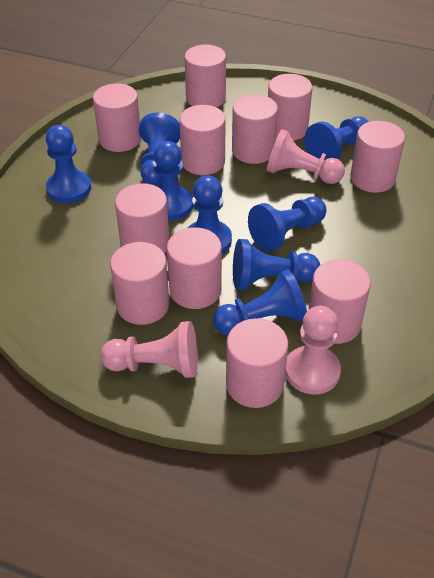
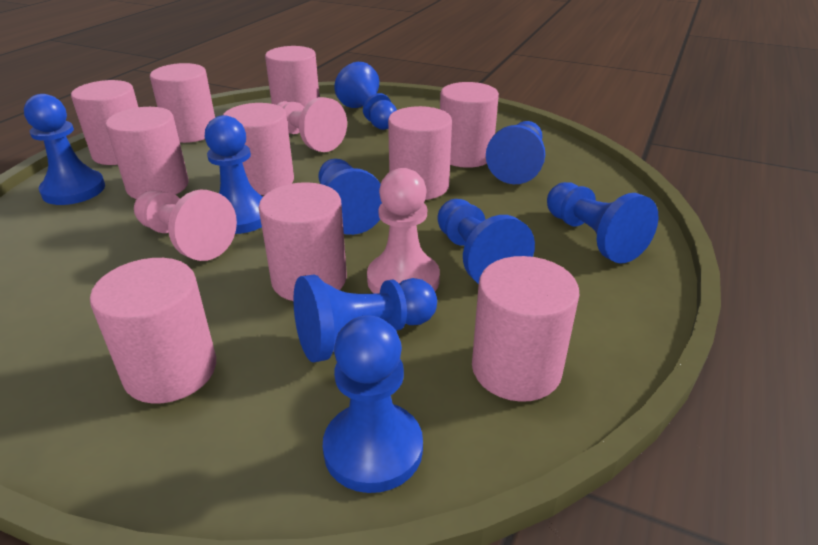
blue pawn: [46,125,91,203] [139,112,180,185] [153,141,193,221] [188,175,232,254] [213,270,307,335] [233,239,320,290] [248,197,326,252] [304,116,368,160] = 8 -> [24,94,105,205] [205,115,263,234] [293,274,437,362] [318,159,382,235] [323,315,423,493] [334,62,397,130] [437,199,535,284] [486,121,545,184] [547,182,659,264] = 9
pink cylinder: [93,83,141,152] [110,242,169,325] [115,183,169,253] [167,227,222,309] [179,105,226,175] [185,45,226,107] [226,318,288,408] [232,94,278,164] [268,74,313,141] [308,259,371,344] [350,121,405,193] = 11 -> [71,80,138,165] [90,258,216,404] [106,107,189,199] [150,63,215,143] [223,103,294,195] [259,182,347,301] [265,46,319,107] [388,106,452,200] [440,82,499,168] [472,256,579,402] = 10

